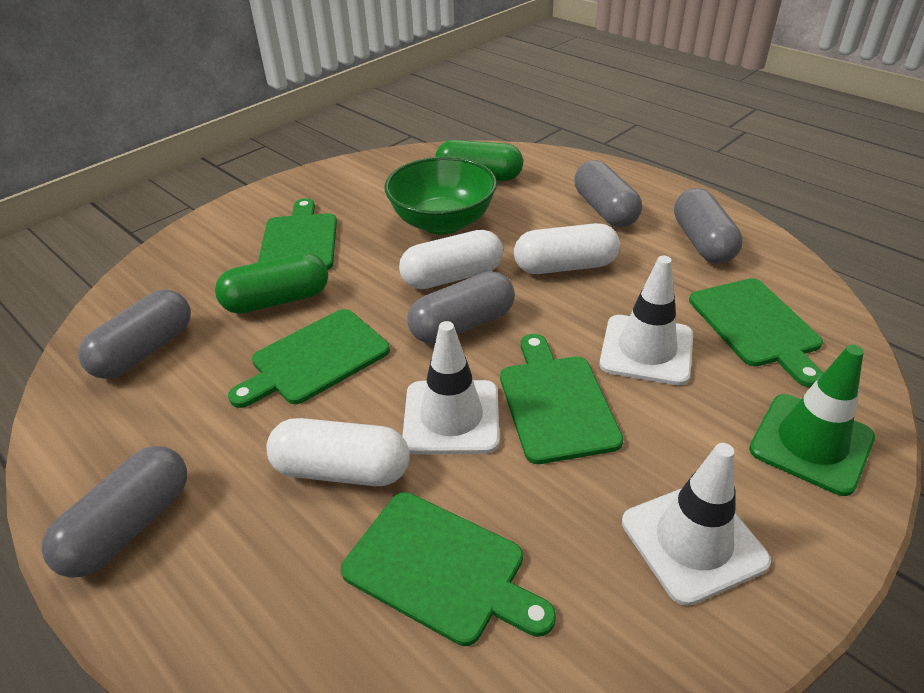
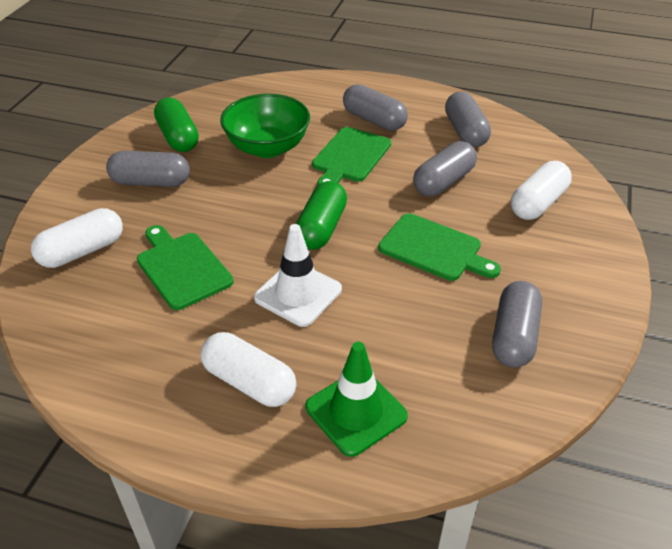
green cutting board: [228,309,390,408] [258,198,337,270] [341,492,556,646] [500,334,623,464] [689,278,824,387] = 5 -> [137,225,234,310] [312,127,391,186] [378,213,501,281] = 3
white traffic cone: [402,321,499,454] [599,256,693,386] [622,443,771,606] = 3 -> [254,224,342,327] = 1

